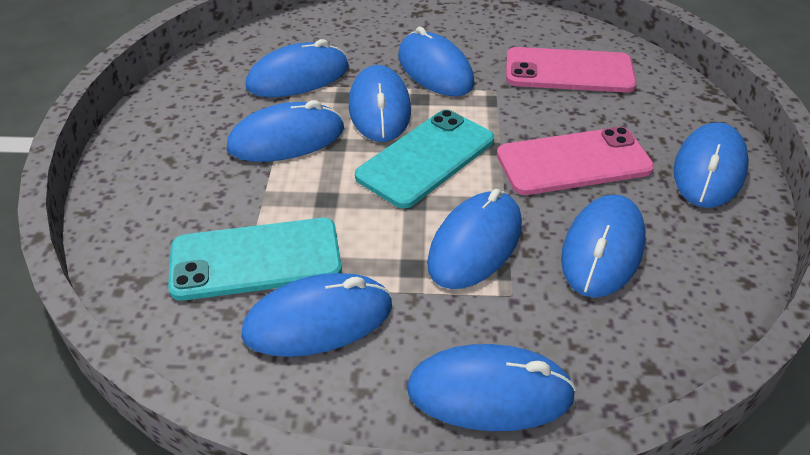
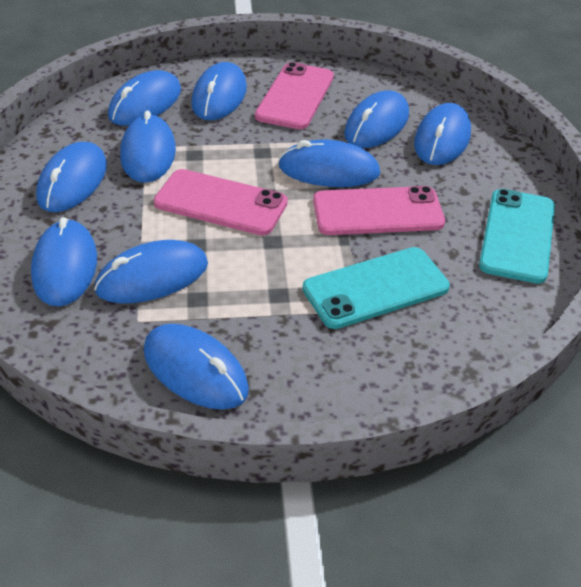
blue mouse: [227,100,344,162] [241,273,392,357] [245,39,349,97] [349,65,411,142] [398,27,474,96] [407,344,576,431] [427,189,522,289] [561,194,646,298] [674,122,749,208] = 9 -> [31,217,97,306] [36,142,107,212] [94,240,208,304] [108,70,181,125] [120,110,176,183] [144,324,249,410] [191,62,247,120] [278,139,380,187] [344,90,409,148] [414,103,471,165] = 10
pink phone: [497,127,654,195] [506,47,637,92] = 2 -> [154,169,288,235] [255,62,334,129] [313,186,445,235] = 3

